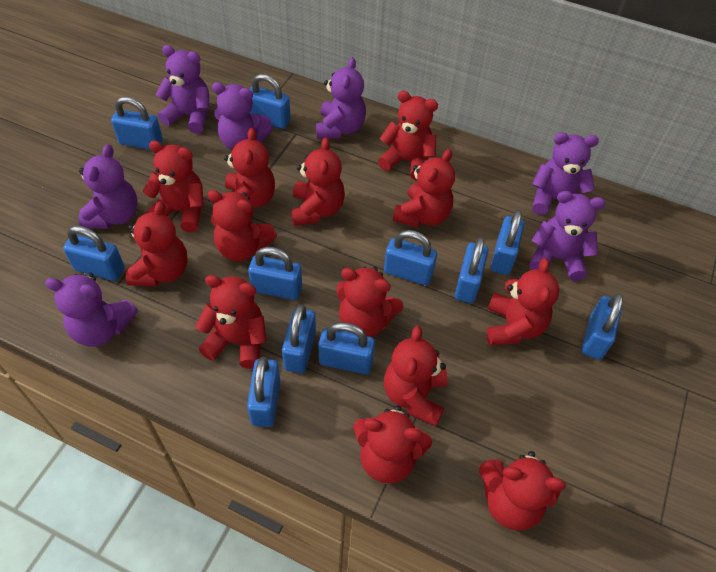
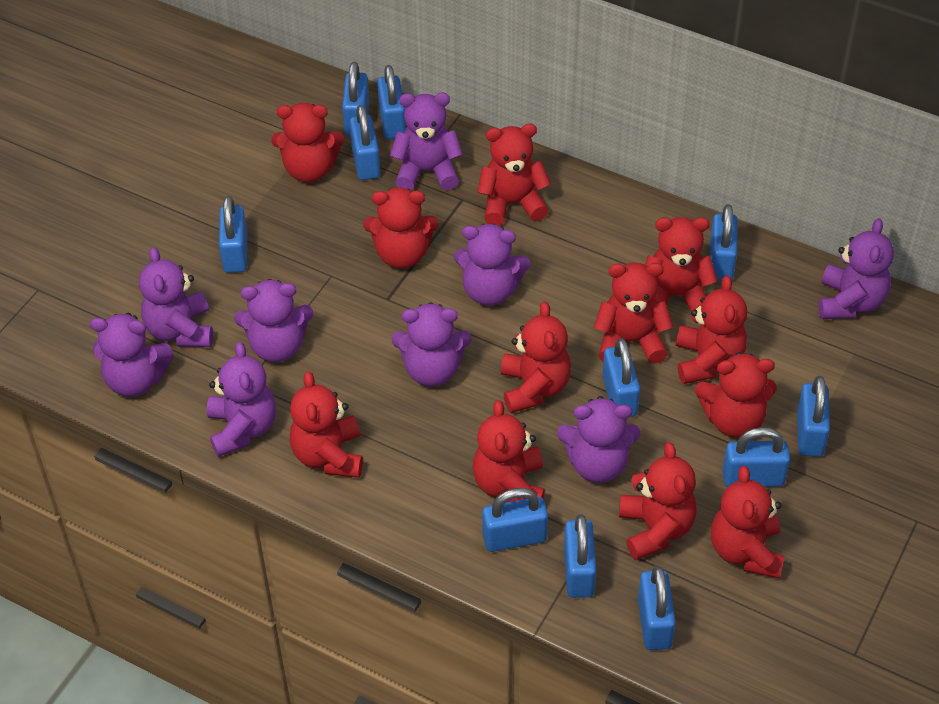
purple teddy bear: [45,273,138,347] [78,144,137,229] [156,45,209,134] [212,82,272,150] [316,57,366,138] [529,191,605,281] [532,132,599,215] = 7 -> [90,313,173,397] [139,247,213,347] [207,342,276,457] [234,279,313,362] [390,92,463,190] [392,302,471,386] [454,224,530,305] [557,396,640,483] [819,218,894,319] = 9
red teddy bear: [126,201,187,286] [143,140,204,232] [195,275,267,369] [208,190,277,261] [224,128,275,208] [291,137,345,226] [336,266,404,337] [353,406,432,484] [378,91,438,181] [384,326,447,426] [393,149,455,227] [479,451,566,531] [487,258,560,346] = 13 -> [271,103,344,183] [289,371,363,478] [363,188,439,269] [472,400,545,502] [477,124,551,226] [501,301,571,413] [594,262,674,364] [619,442,697,560] [645,217,718,311] [676,275,747,384] [695,352,777,437] [711,466,784,578] = 12

